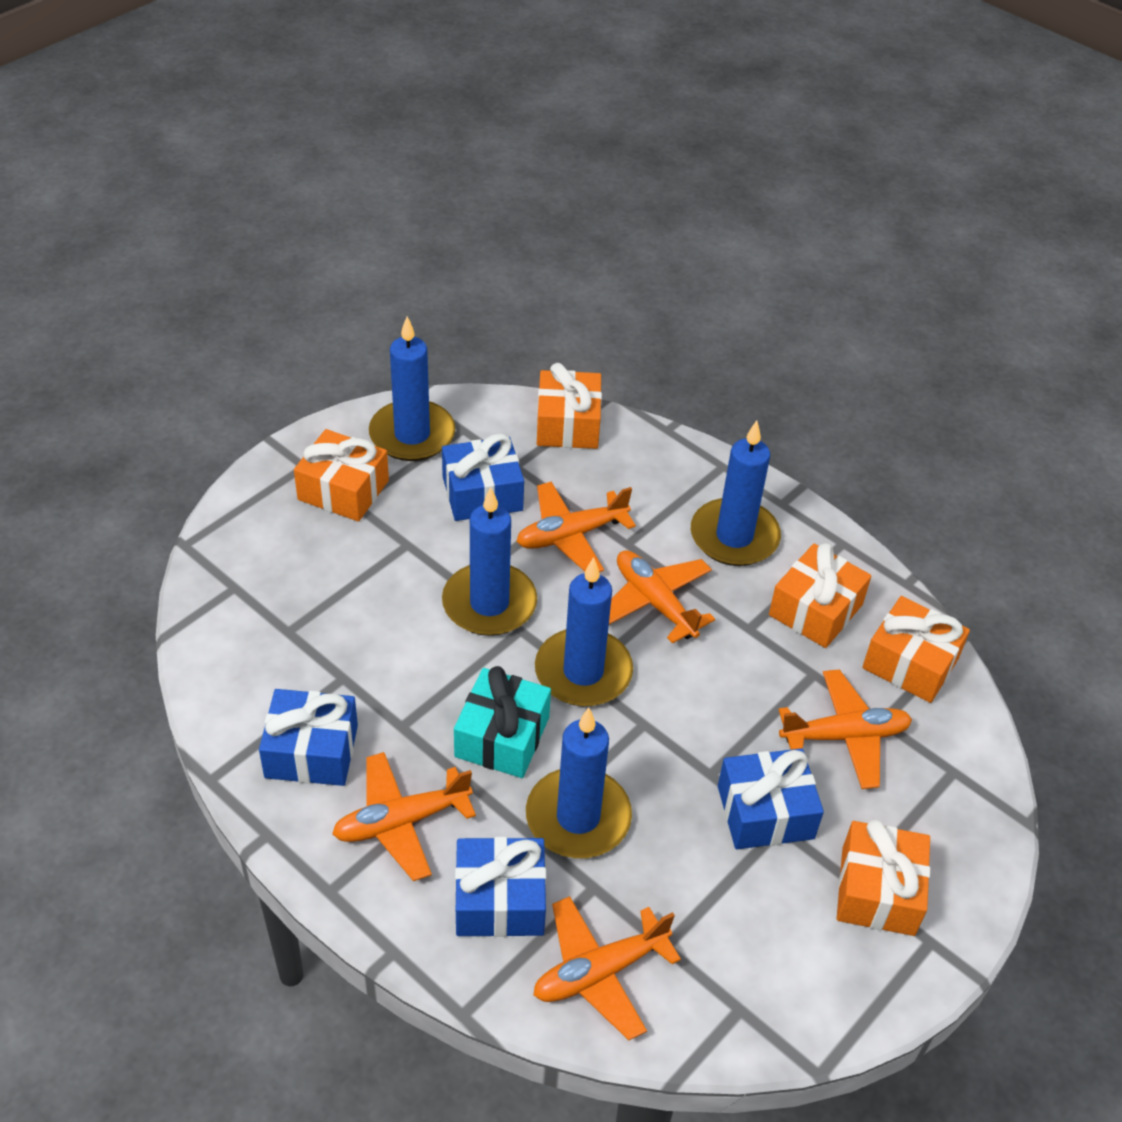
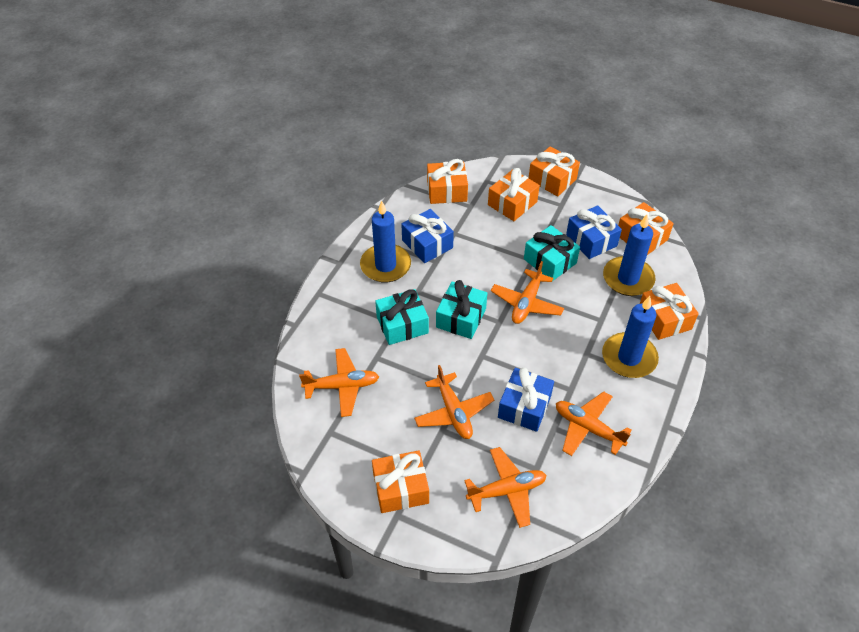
blue candle: [369,316,455,461] [442,487,537,636] [526,708,632,858] [535,557,633,706] [691,420,781,566] = 5 -> [360,201,411,283] [602,296,659,378] [603,215,656,296] = 3
blue gift: [259,689,358,786] [442,433,524,521] [455,837,546,937] [718,748,824,849] = 4 -> [401,209,454,263] [498,368,554,432] [566,205,622,259] = 3
orange gift: [294,429,389,522] [537,363,602,449] [769,543,871,648] [837,819,930,936] [862,596,970,703] = 5 -> [372,450,429,513] [427,159,468,204] [488,168,540,221] [529,146,580,196] [618,202,674,255] [640,283,699,340] = 6
turquoise gift: [454,666,551,778] = 1 -> [375,289,429,345] [436,280,487,339] [524,225,580,281] = 3

